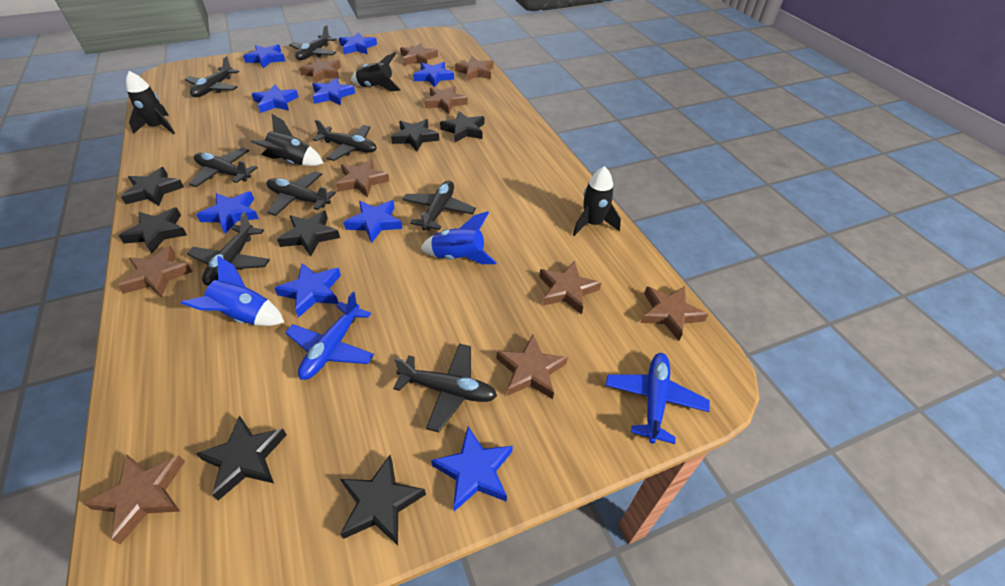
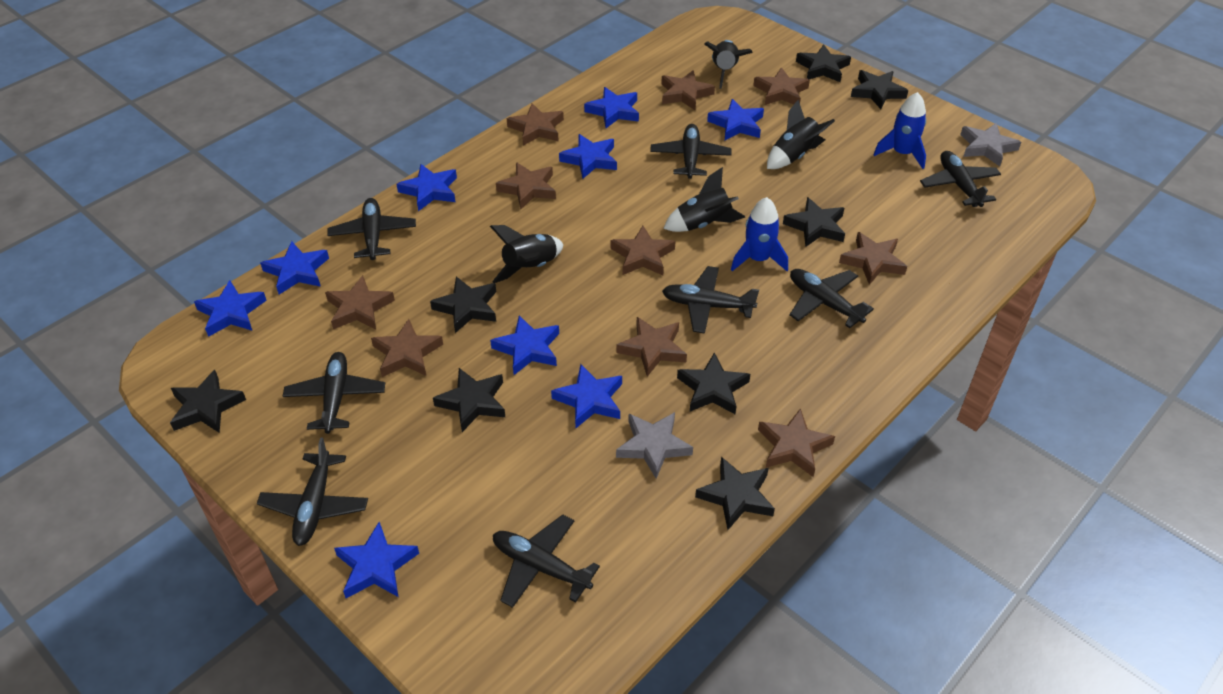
black star: [119,208,187,254] [121,167,184,206] [196,415,287,500] [277,211,340,256] [340,455,426,545] [391,119,439,151] [440,111,484,142] = 7 -> [170,370,246,433] [430,276,496,333] [433,368,505,432] [677,352,750,414] [695,457,775,530] [783,197,845,247] [796,45,851,82] [851,70,908,109] = 8
blue plane: [285,292,374,380] [605,353,710,444] = 2 -> none = 0
grey star: none = 0 -> [616,412,693,479] [960,123,1021,167] = 2

